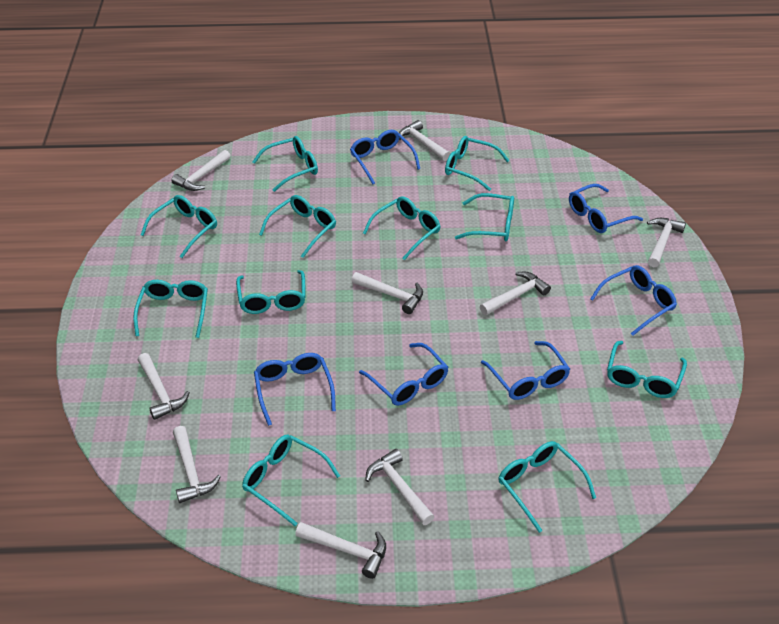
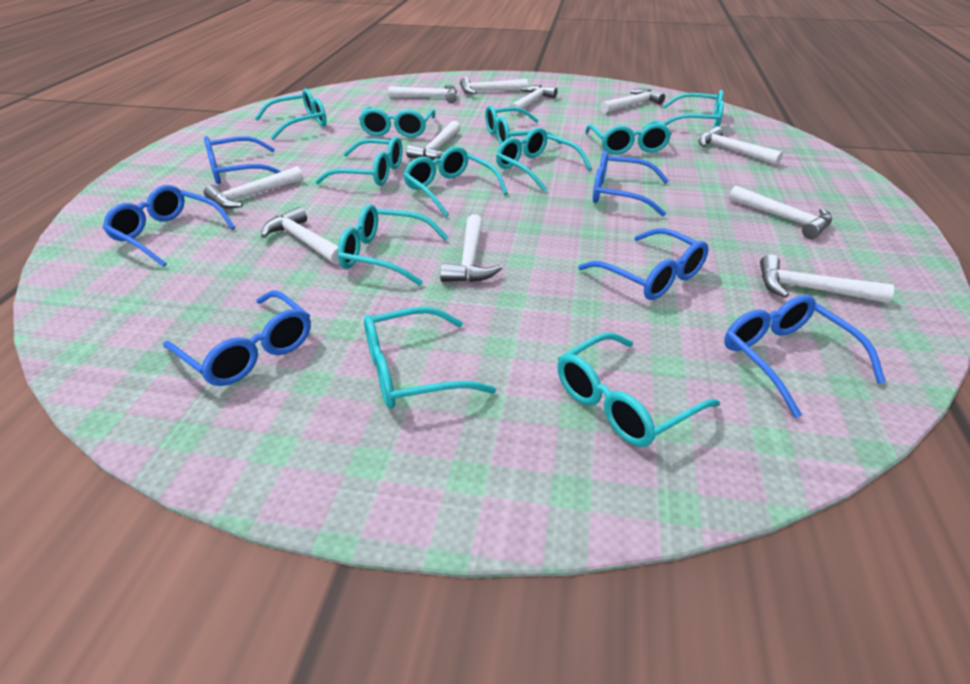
white hammer: [138,353,190,420] [171,150,231,191] [173,426,221,503] [295,522,386,579] [352,272,423,314] [365,449,434,525] [399,120,450,161] [480,272,551,315] [647,218,686,267] = 9 -> [204,166,303,209] [261,206,339,265] [389,85,457,103] [406,121,461,160] [440,214,502,282] [460,77,528,94] [509,85,558,115] [600,89,665,114] [698,126,783,165] [729,185,832,239] [760,254,894,303] = 11

